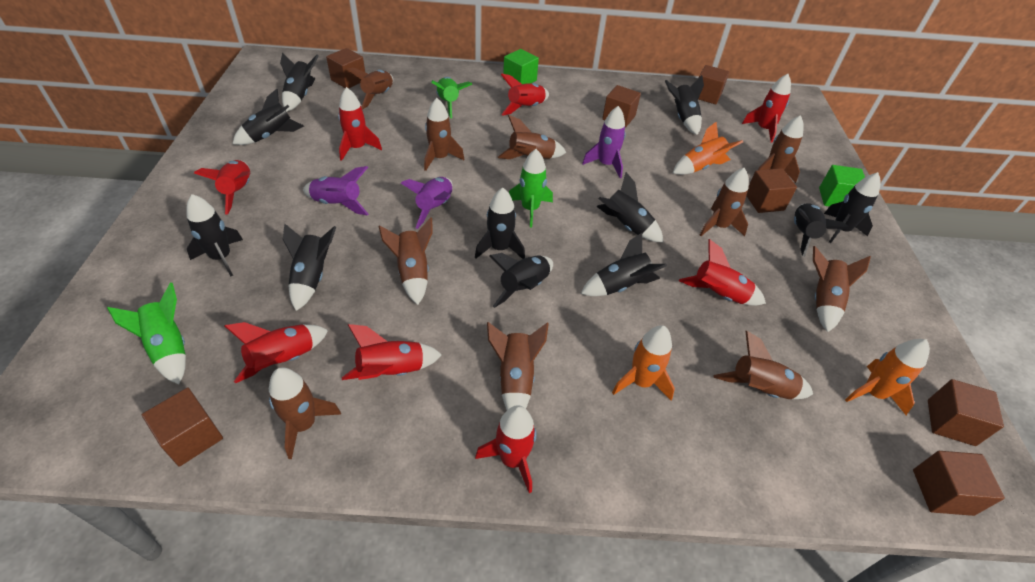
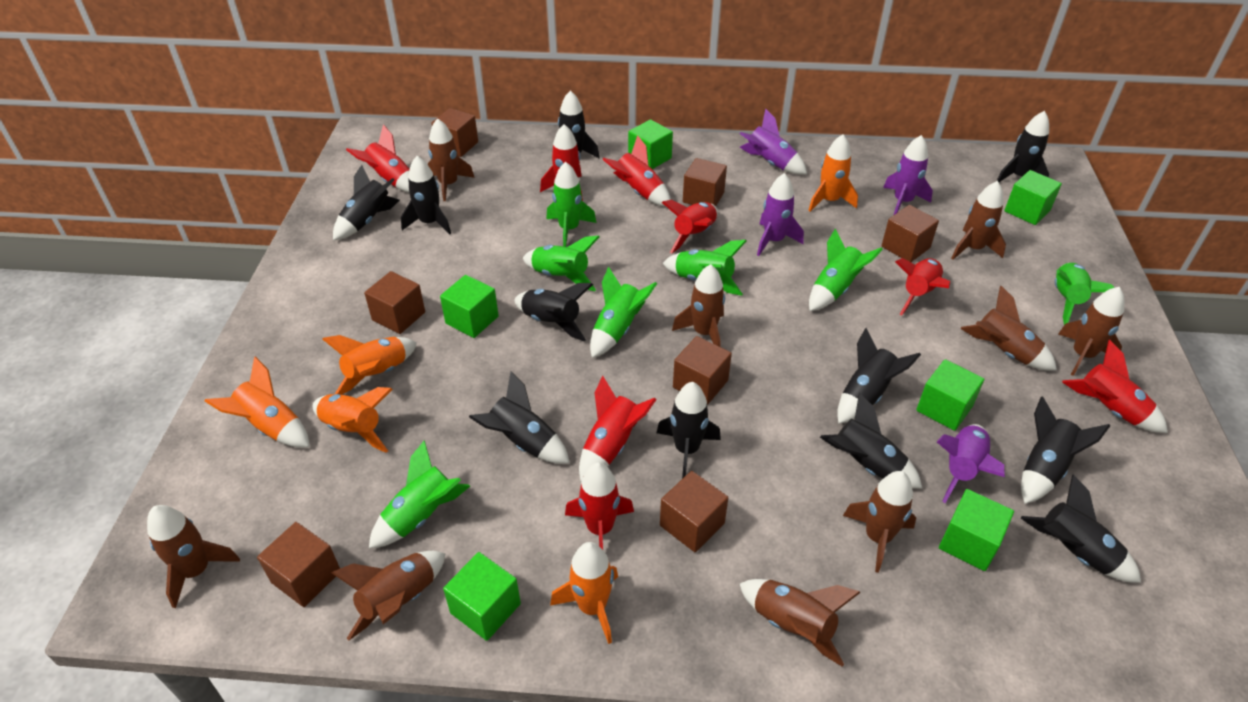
brown rocket: [269,367,341,459] [347,68,393,109] [378,217,433,305] [424,98,464,171] [487,322,549,410] [498,115,566,159] [700,168,749,236] [713,331,813,399] [758,115,804,183] [813,246,871,332] = 10 -> [147,505,240,608] [331,551,446,640] [428,118,475,201] [672,264,725,347] [740,579,861,666] [843,471,916,573] [951,181,1006,260] [960,286,1057,370] [1058,287,1125,376] = 9
green cube: [503,49,539,84] [819,165,865,207] = 2 -> [440,275,499,338] [443,552,521,641] [628,119,673,169] [916,359,984,431] [939,489,1014,571] [1004,170,1062,225] = 6
green rocket: [107,283,186,385] [431,77,472,118] [509,149,553,227] = 3 -> [369,440,470,548] [523,236,600,291] [546,162,596,247] [590,267,657,358] [663,240,746,296] [809,228,883,311] [1055,263,1115,325] = 7
orange rocket: [612,325,675,400] [673,121,743,175] [845,339,930,415] = 3 -> [205,356,310,448] [313,387,393,453] [322,335,417,395] [550,542,618,644] [808,134,858,211] = 5
purple rocket: [303,166,369,216] [401,177,453,229] [582,106,626,178] = 3 -> [740,108,807,175] [757,173,804,256] [883,135,933,215] [937,424,1005,503] = 4

